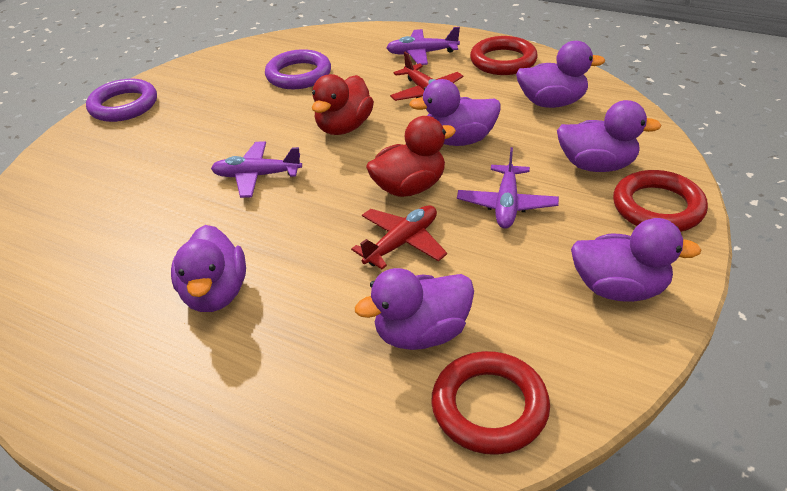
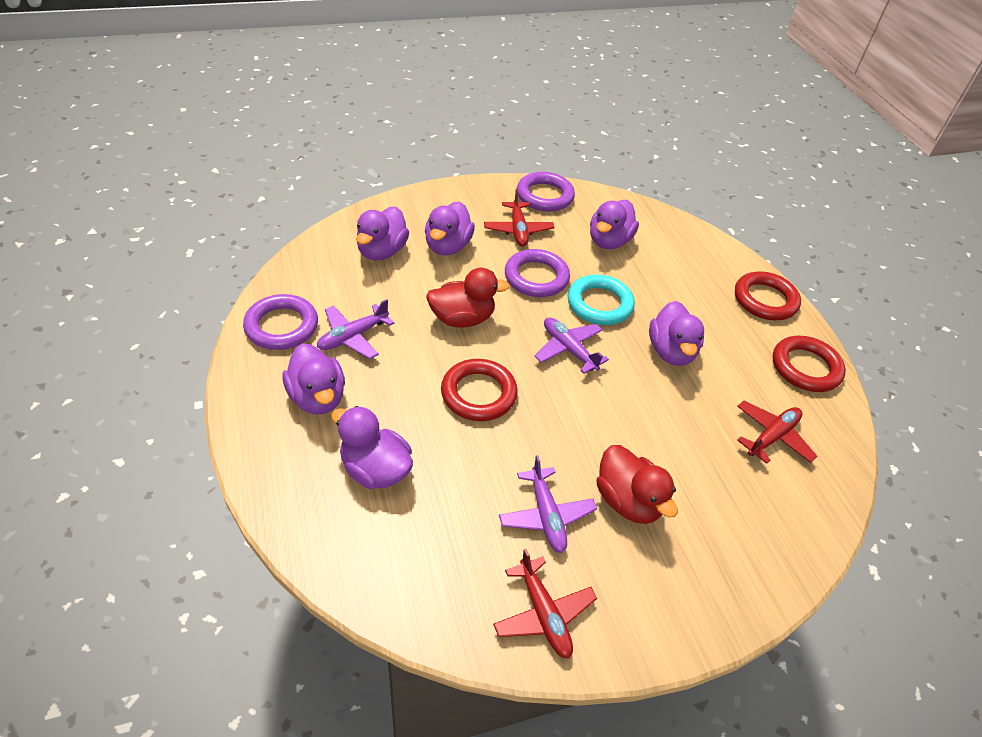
purple ring: [86,79,157,122] [265,49,331,89] = 2 -> [243,294,318,350] [505,249,570,297] [517,172,575,212] = 3
red plane: [351,205,447,269] [390,52,463,101] = 2 -> [484,189,554,247] [493,549,597,659] [737,401,817,464] = 3
turquoise ring: none = 0 -> [568,274,635,325] = 1

